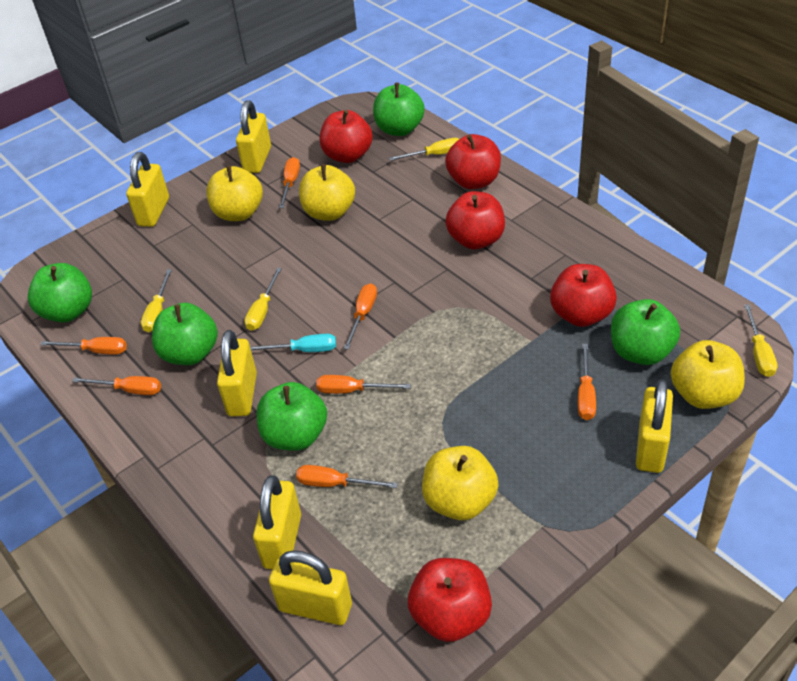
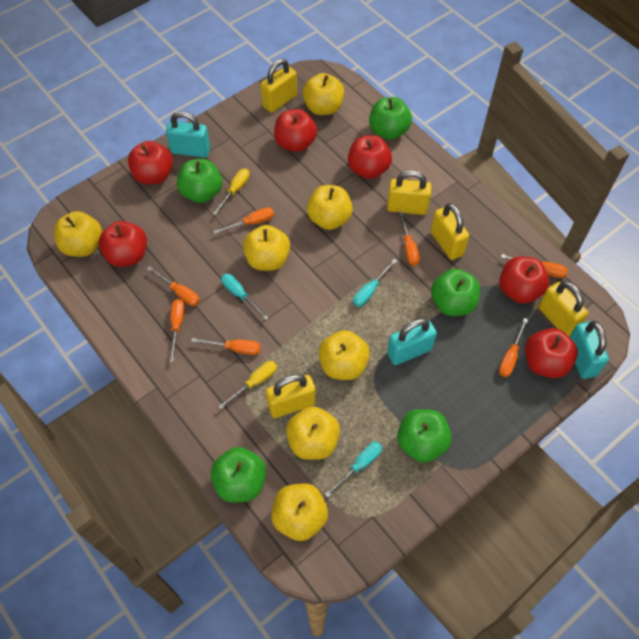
red apple: [320,110,373,163] [408,558,492,642] [445,134,501,189] [445,191,505,249] [550,264,617,327] = 5 -> [99,221,147,267] [128,141,173,184] [274,109,317,152] [348,135,392,179] [499,257,550,304] [525,328,578,378] = 6
turquoise padlock: none = 0 -> [166,111,210,158] [387,318,437,365] [570,321,609,379] = 3
turquoise screwdriver: [250,334,336,352] = 1 -> [221,274,269,320] [325,442,382,497] [353,259,397,307] = 3
yellow apple: [206,166,263,221] [299,164,355,221] [422,446,499,520] [671,340,745,409] = 4 -> [54,211,102,257] [243,225,290,271] [271,483,328,541] [286,407,340,460] [302,73,344,115] [307,185,353,230] [319,330,370,380] = 7
yellow padlock: [126,152,169,227] [217,330,257,416] [236,100,271,173] [253,475,301,569] [269,550,352,625] [636,379,673,473] = 6 -> [261,59,297,113] [266,374,316,418] [387,170,432,215] [431,203,469,260] [538,281,588,336] = 5
yellow screwdriver: [141,269,172,332] [244,268,282,331] [389,138,459,161] [744,305,777,377] = 4 -> [213,169,250,215] [218,361,277,409] = 2

